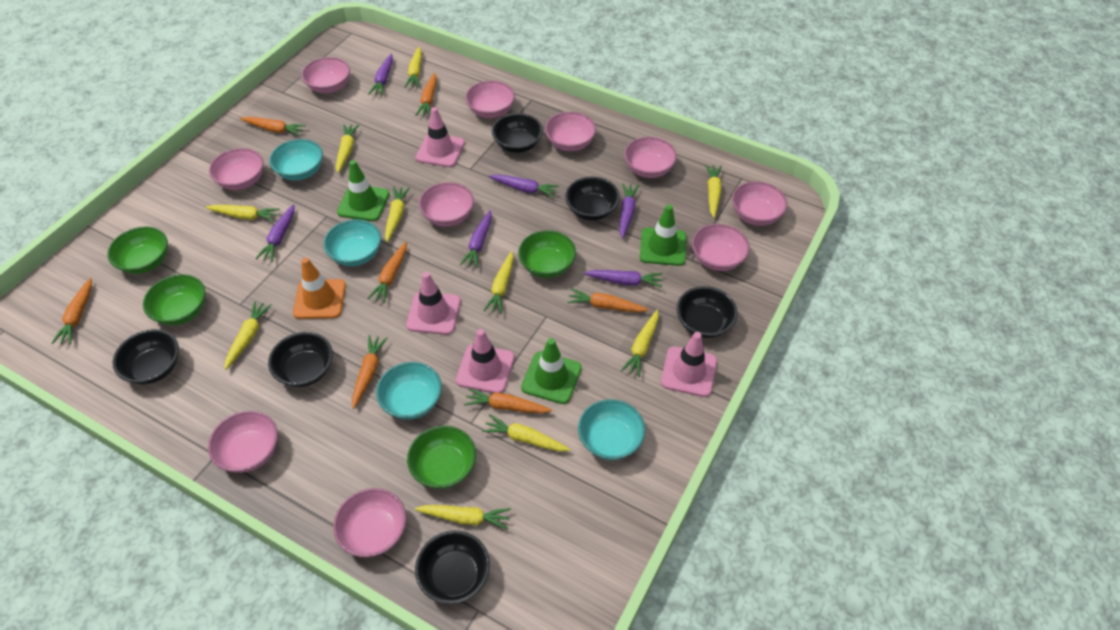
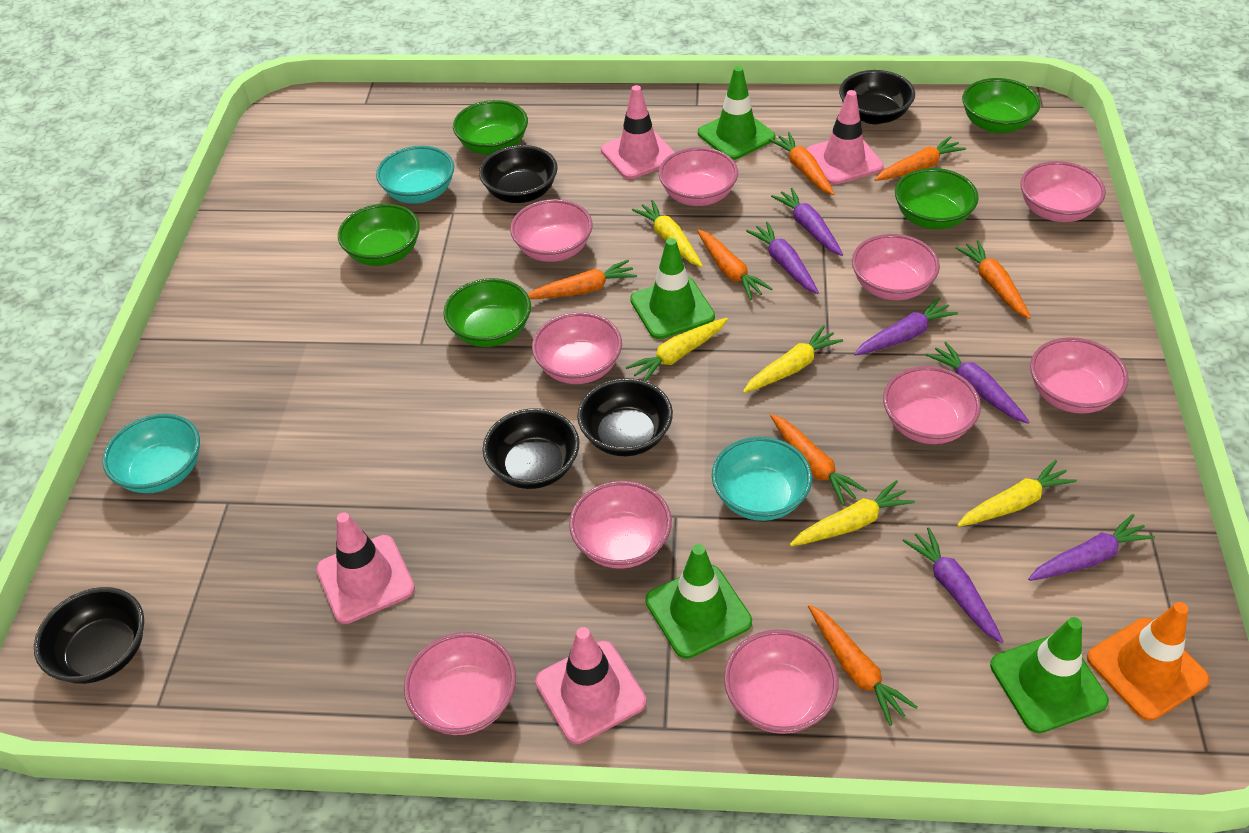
black bowl: [112,329,179,384] [268,332,333,387] [415,530,490,604] [492,113,543,153] [565,176,620,220] [676,286,738,338] = 6 -> [34,587,144,684] [479,145,558,203] [483,408,579,489] [577,378,673,456] [839,70,915,124] = 5
green bowl: [107,226,168,274] [143,274,206,325] [407,426,476,489] [518,230,576,278] = 4 -> [338,204,420,266] [443,278,531,347] [453,100,528,155] [895,168,979,229] [962,78,1041,133] = 5
green traffic cone: [337,160,389,221] [521,338,582,404] [640,204,686,266] = 3 -> [630,238,715,339] [645,544,752,659] [698,66,775,160] [990,617,1109,733] = 4
turquoise bowl: [269,139,323,180] [323,219,381,266] [376,362,442,420] [578,399,646,460] = 4 -> [102,414,200,493] [376,146,454,204] [712,437,812,521] = 3
yellow carrot: [205,205,280,222] [224,301,272,370] [336,124,359,173] [385,186,410,242] [405,47,422,88] [415,505,511,530] [482,414,570,452] [483,251,514,314] [621,310,659,377] [705,164,722,218] = 10 -> [626,318,728,381] [632,200,703,267] [743,325,843,393] [789,480,915,546] [957,460,1077,527] = 5

